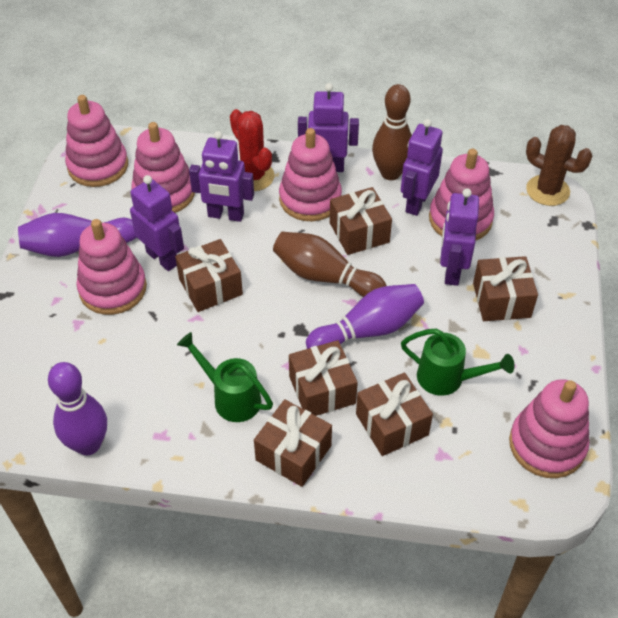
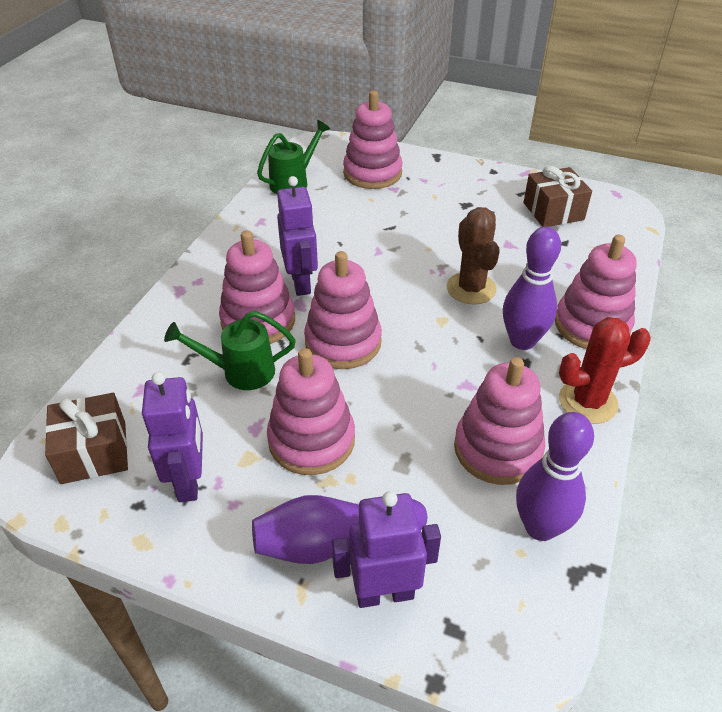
brown bowling pin: [273,232,386,297] [372,84,412,180] = 2 -> none = 0
brown gift: [175,239,243,312] [254,399,332,487] [289,340,358,416] [330,187,392,255] [356,373,433,456] [473,256,538,321] = 6 -> [45,393,128,484] [523,166,592,227] = 2
purple robot: [130,175,184,271] [189,131,254,222] [298,83,359,172] [401,119,443,216] [440,188,479,286] = 5 -> [142,372,203,502] [277,176,318,296] [332,491,441,608] = 3

